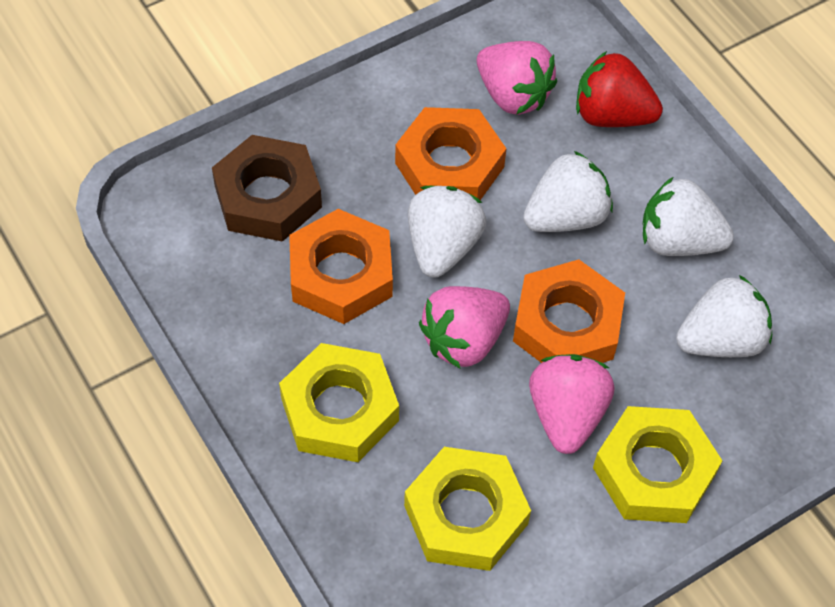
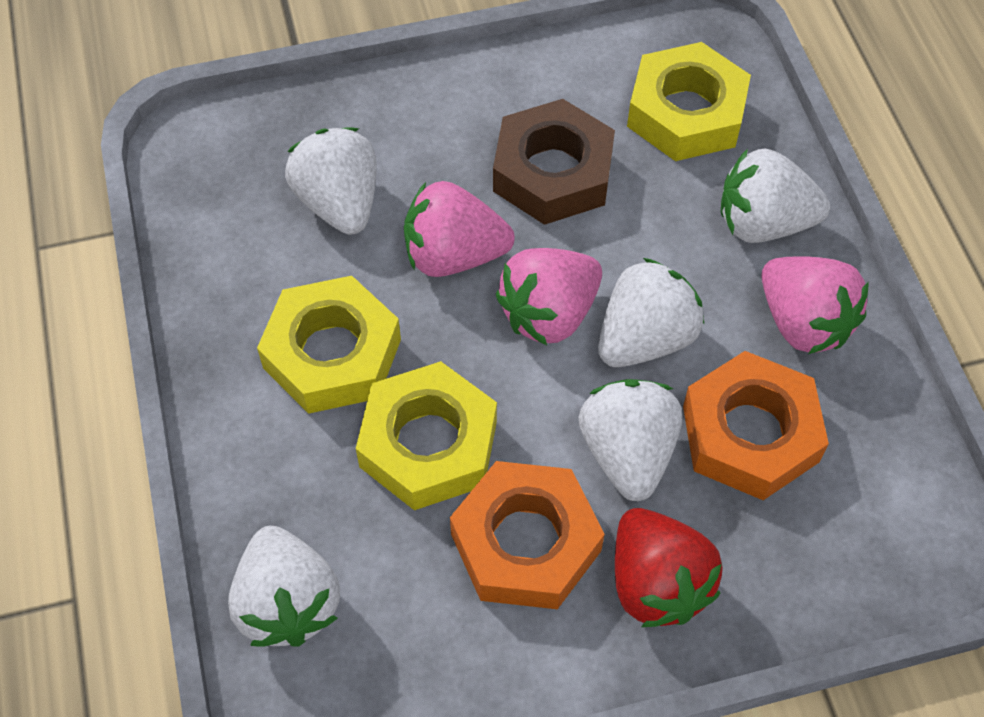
orange nut: [289,209,393,324] [395,107,506,200] [513,259,625,363] = 3 -> [450,461,605,609] [683,351,829,500] = 2
white strawberry: [408,186,486,277] [523,151,613,232] [643,177,734,256] [676,275,772,357] = 4 -> [228,526,340,647] [285,127,377,235] [579,379,683,501] [598,258,704,367] [721,149,830,243] = 5

